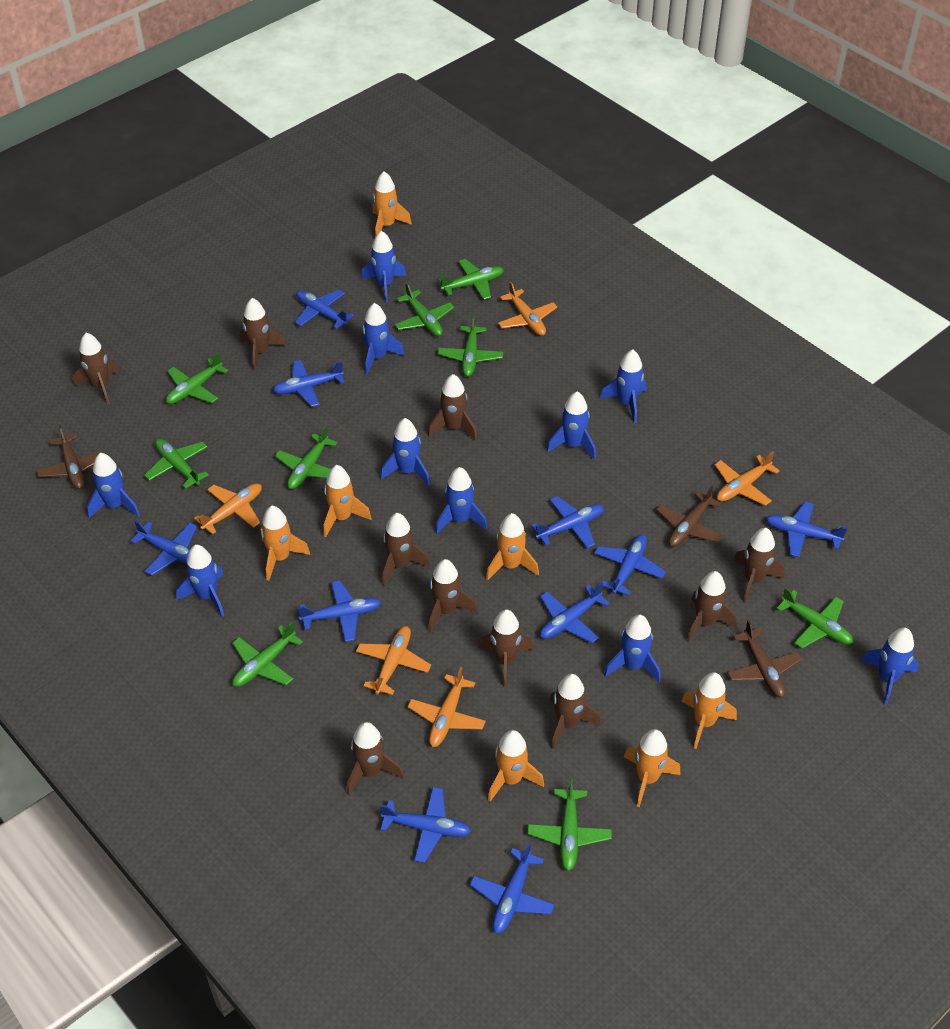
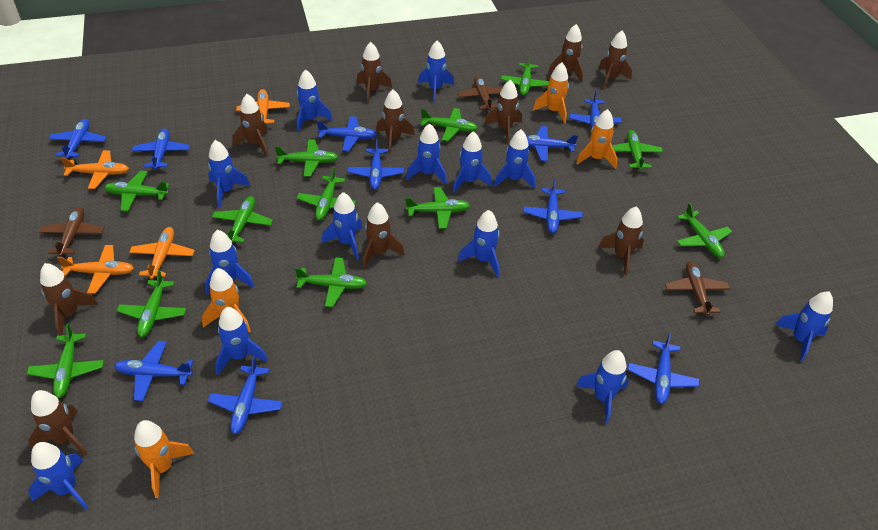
blue rocket: [87,453,140,518] [176,545,224,617] [361,231,406,303] [362,303,405,375] [380,418,430,486] [435,467,487,534] [546,391,596,460] [600,350,646,423] [604,615,661,682] [860,628,919,705] = 10 -> [28,442,88,510] [205,230,254,295] [208,140,250,208] [215,307,268,375] [297,69,333,132] [322,192,362,260] [406,123,447,185] [418,40,454,102] [453,131,492,193] [458,210,499,277] [494,129,535,189] [576,350,629,424] [775,291,833,362] = 13
green plane: [144,438,209,489] [166,352,228,404] [232,622,303,687] [275,426,338,489] [395,283,454,336] [438,259,504,300] [438,315,503,377] [527,778,612,871] [776,587,853,648] = 9 -> [27,323,104,398] [104,171,169,211] [117,270,186,337] [212,196,273,243] [275,140,338,177] [295,257,368,307] [297,167,356,220] [405,187,470,229] [421,108,478,141] [501,54,549,96] [612,130,663,170] [677,203,732,258] = 12
orange plane: [194,483,262,534] [356,626,431,695] [408,667,486,747] [498,281,557,336] [714,451,780,506] = 5 -> [57,245,134,294] [60,150,129,189] [129,227,195,279] [236,89,290,123] = 4
orange rocket: [261,506,310,581] [323,465,372,537] [373,171,412,237] [486,513,539,581] [488,730,544,802] [624,729,681,807] [681,672,737,749] = 7 -> [134,420,194,498] [202,268,251,333] [533,63,569,124] [576,109,617,169] = 4

